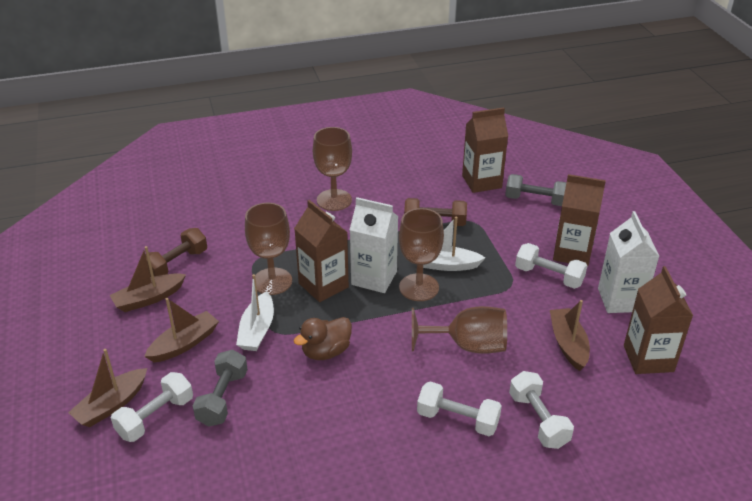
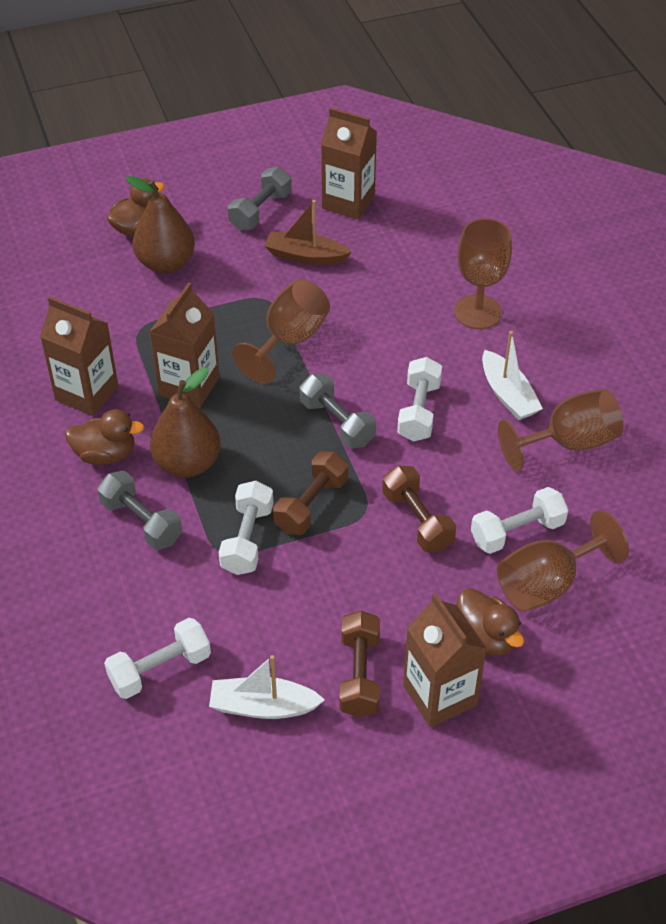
brown boat: [68,349,147,427] [110,246,186,312] [144,298,219,362] [550,300,590,371] = 4 -> [265,200,352,265] = 1
brown duck: [294,317,352,360] = 1 -> [65,409,145,465] [107,178,165,236] [456,588,524,656] = 3
brown dumbbell: [145,228,207,277] [404,198,467,226] = 2 -> [273,451,348,535] [339,611,380,717] [382,466,456,552] = 3
brown pear: none = 0 -> [126,176,195,273] [150,367,221,477] = 2
grey dumbbell: [193,349,248,427] [505,174,567,206] = 2 -> [97,471,182,550] [228,167,292,230] [299,374,376,448] = 3
white carton: [350,197,398,293] [598,211,660,313] = 2 -> none = 0

